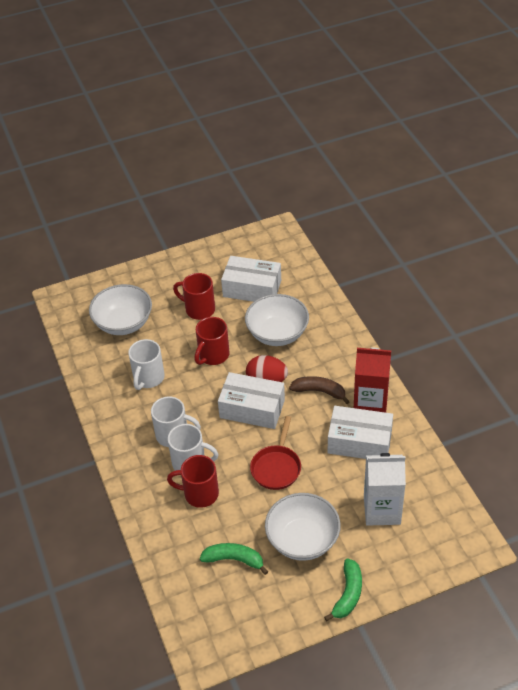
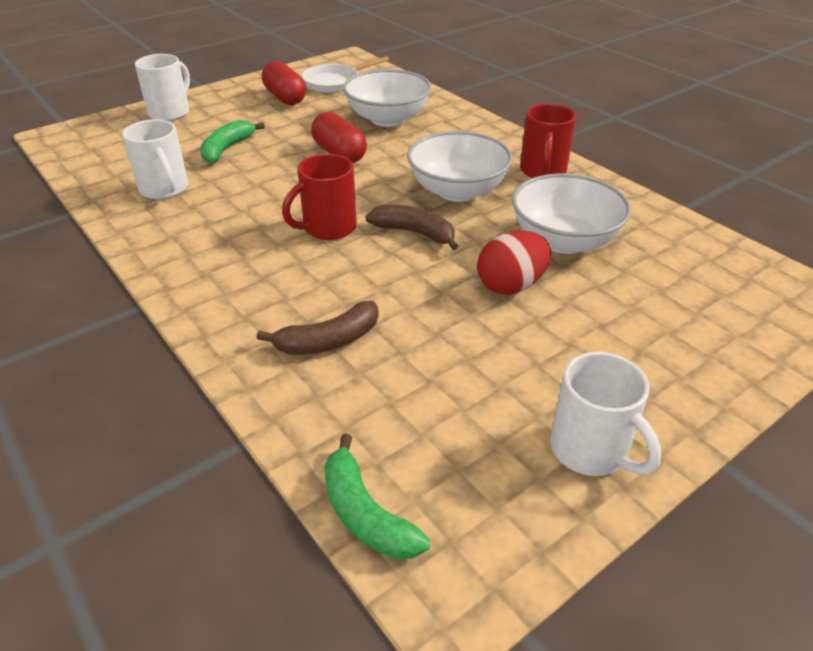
brown banana: [289,376,350,404] = 1 -> [257,301,379,355] [365,204,458,250] = 2
red capsule: none = 0 -> [262,61,306,105] [311,112,367,163] = 2
red carton: [354,347,391,413] = 1 -> none = 0
red mug: [167,455,219,508] [173,273,215,320] [195,317,229,365] = 3 -> [282,154,357,240] [520,104,576,178] = 2
red pan: [250,416,301,490] = 1 -> none = 0
white box: [218,372,285,429] [221,256,281,302] [328,406,393,459] = 3 -> none = 0
white carton: [364,453,406,526] = 1 -> none = 0
white pan: none = 0 -> [301,56,389,93] = 1

